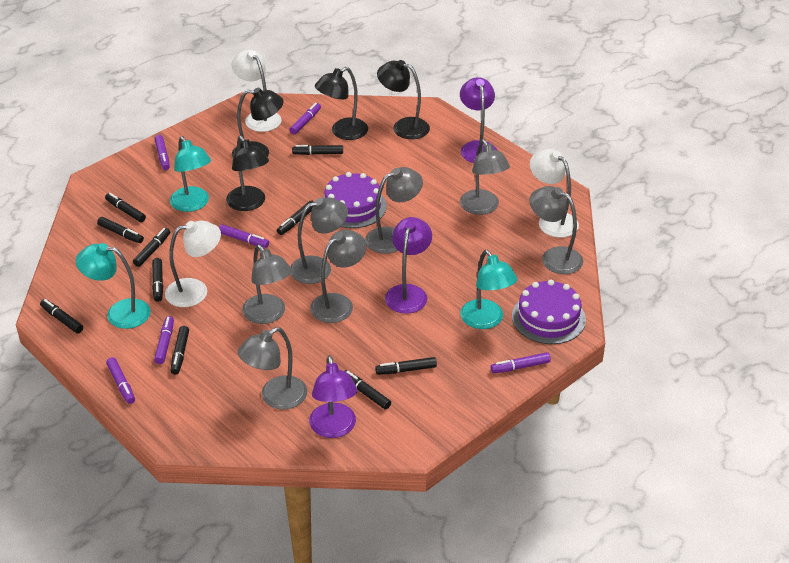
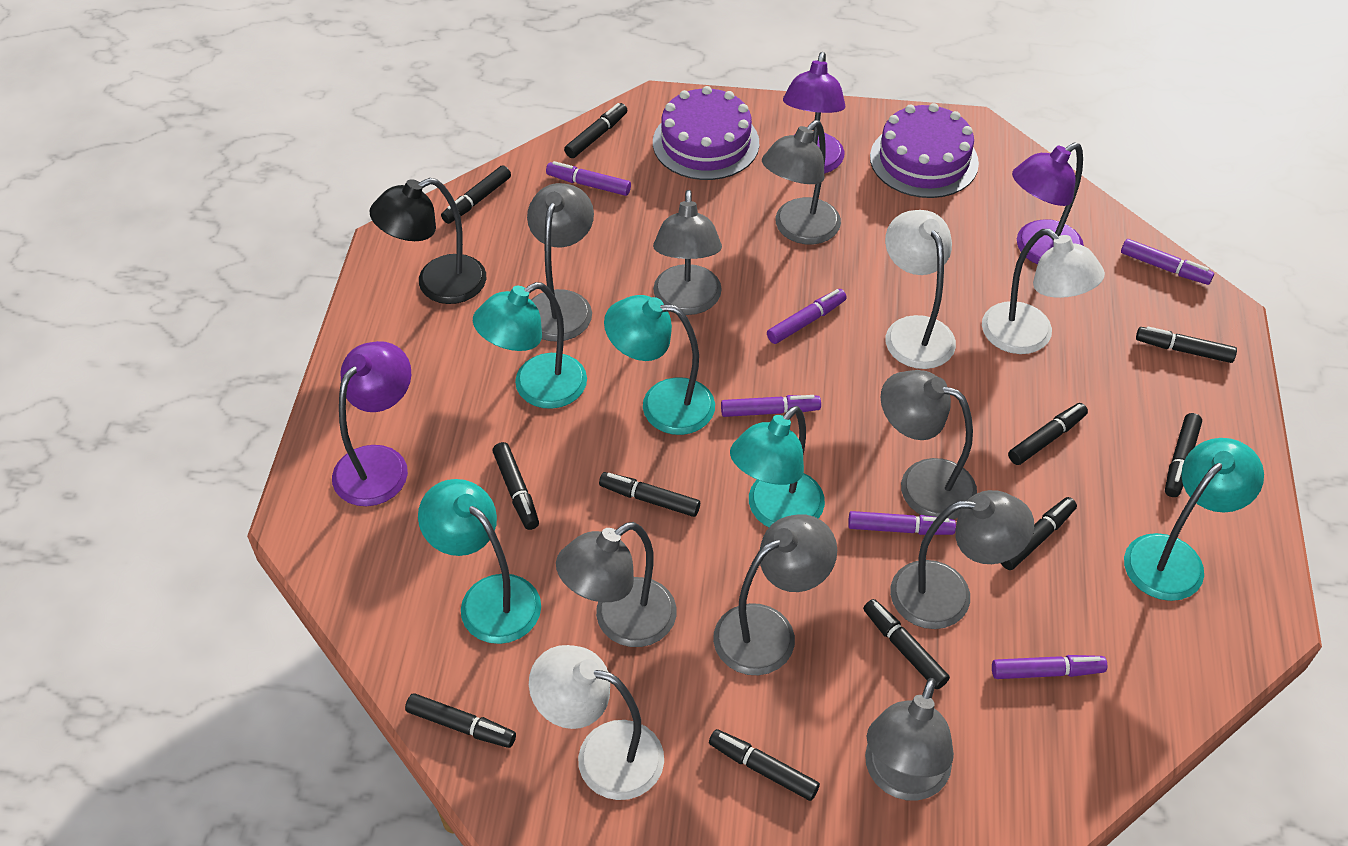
black lamp: [226,136,269,211] [232,88,284,157] [315,67,368,140] [377,60,430,139] = 4 -> [370,178,486,304] = 1
black marker: [40,299,83,334] [97,217,144,243] [105,193,146,222] [133,228,170,267] [152,258,163,302] [170,326,189,375] [277,200,314,235] [292,145,343,155] [345,370,391,410] [375,357,437,375] = 10 -> [405,693,516,748] [441,165,511,224] [492,442,539,530] [564,103,627,158] [599,472,700,517] [709,729,820,801] [863,599,950,689] [1001,497,1077,570] [1008,403,1088,465] [1136,326,1237,363] [1165,413,1202,497] = 11
grey lamp: [237,327,307,409] [242,245,292,324] [291,197,348,284] [310,230,367,323] [365,167,423,254] [460,139,510,215] [529,186,583,274] = 7 -> [527,183,594,341] [556,522,677,647] [653,190,722,315] [713,514,837,675] [762,120,841,244] [865,678,954,800] [881,370,977,519] [890,490,1034,629] = 8
turquoise lamp: [76,243,151,329] [170,136,211,212] [460,250,518,329] = 3 -> [418,479,541,644] [473,282,587,409] [604,295,715,435] [730,406,825,527] [1124,438,1264,601] = 5

